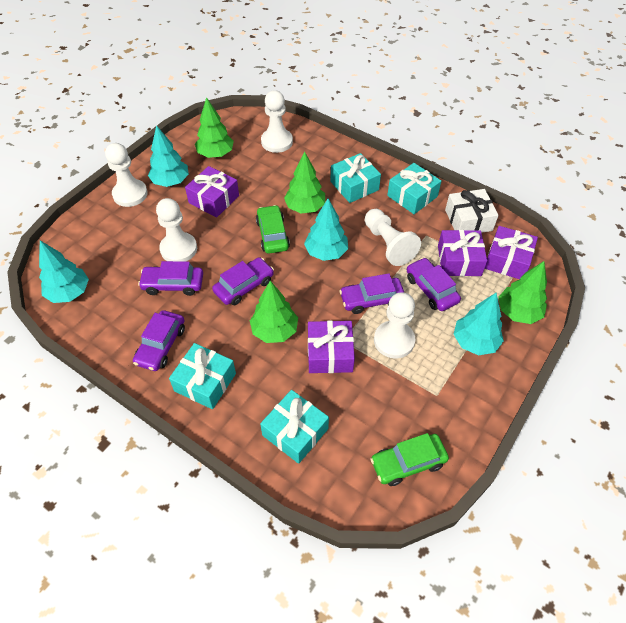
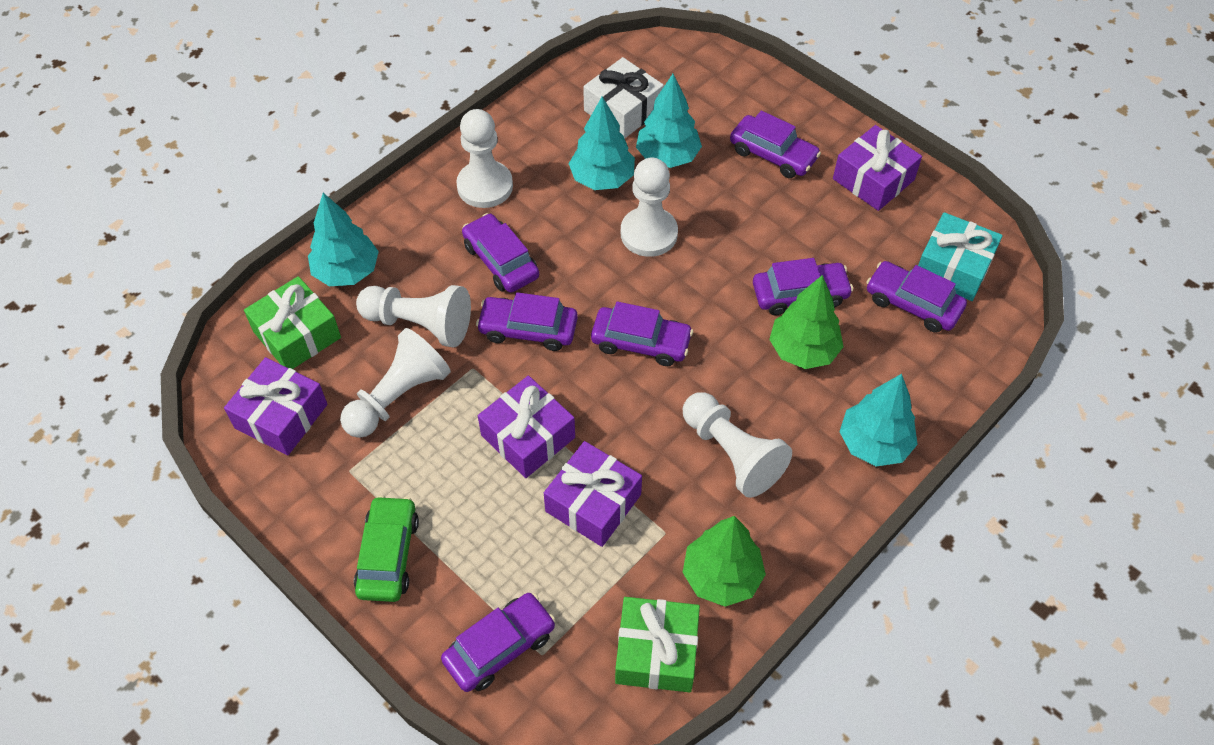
green car: [256,205,290,254] [370,433,449,486] = 2 -> [354,495,419,602] = 1
green gift: none = 0 -> [244,276,341,369] [615,597,700,692] = 2
green tree: [195,97,234,158] [250,281,298,343] [284,152,325,214] [499,261,547,324] = 4 -> [682,516,766,606] [769,275,844,369] = 2
purple car: [133,310,185,371] [138,261,203,296] [212,257,274,305] [339,273,404,314] [407,258,461,311] = 5 -> [441,593,556,692] [462,213,539,293] [476,292,578,351] [591,302,693,366] [730,111,821,178] [753,258,853,315] [866,261,967,333] = 7
turquoise gift: [169,343,236,409] [260,390,329,464] [330,153,381,203] [387,163,441,214] = 4 -> [918,212,1003,301] = 1

